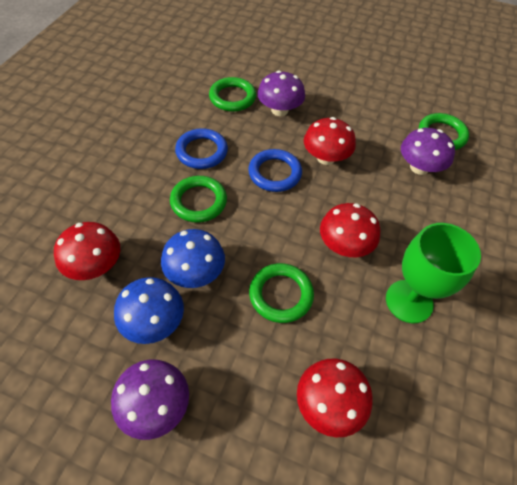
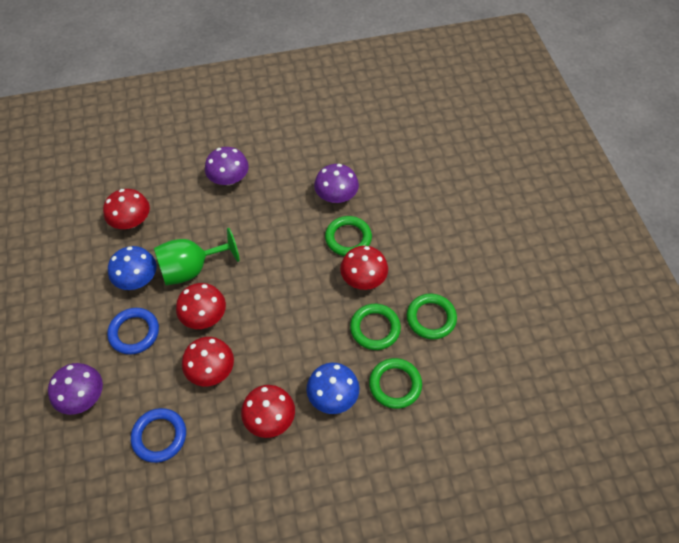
red mushroom: [54,222,120,280] [297,359,373,437] [304,117,356,165] [320,203,380,257] = 4 -> [103,189,150,229] [176,283,226,329] [182,337,234,386] [241,385,295,438] [340,246,388,290] = 5

